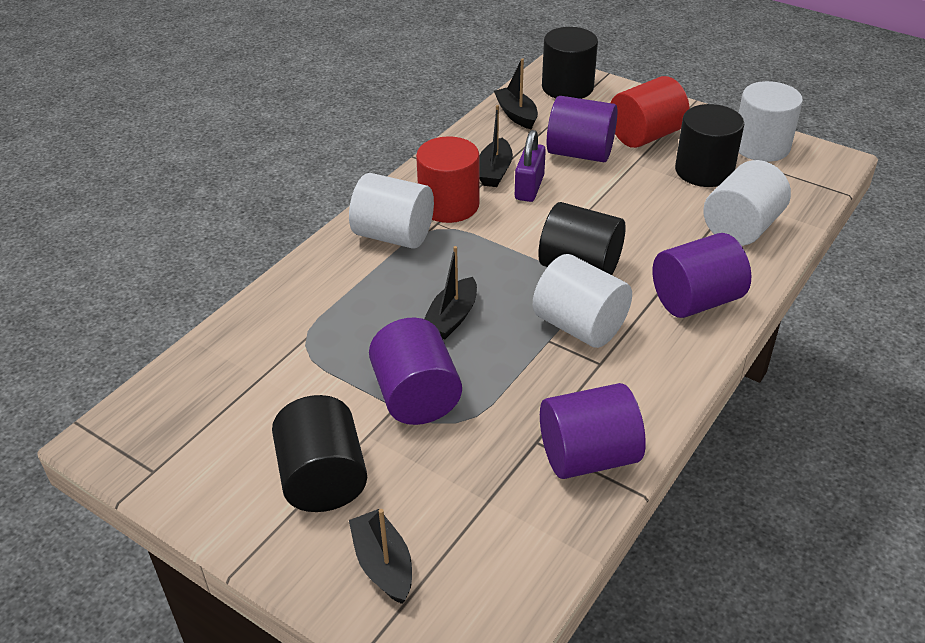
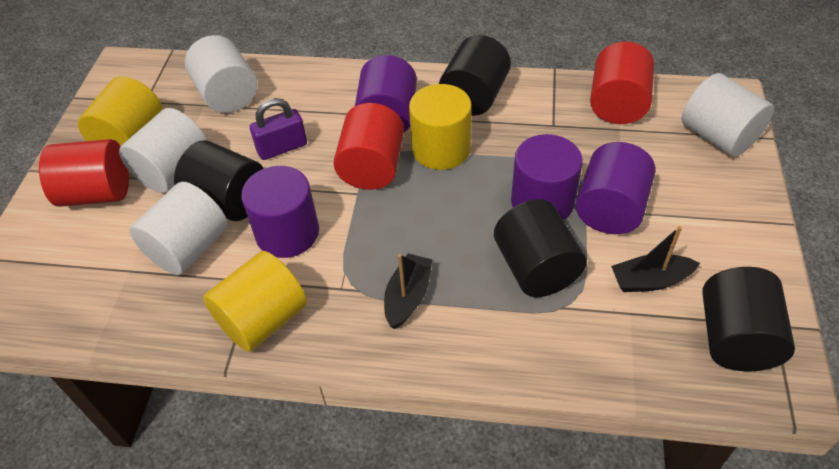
black boat: [349,509,412,604] [424,246,477,339] [479,105,513,187] [494,58,538,129] = 4 -> [384,253,432,329] [611,226,700,292] = 2
red cylinder: [416,136,479,223] [611,76,690,148] = 2 -> [39,139,129,207] [333,103,404,190] [590,41,654,124] = 3
yellow cylinder: none = 0 -> [78,77,163,146] [203,251,307,352] [409,84,472,170] = 3

